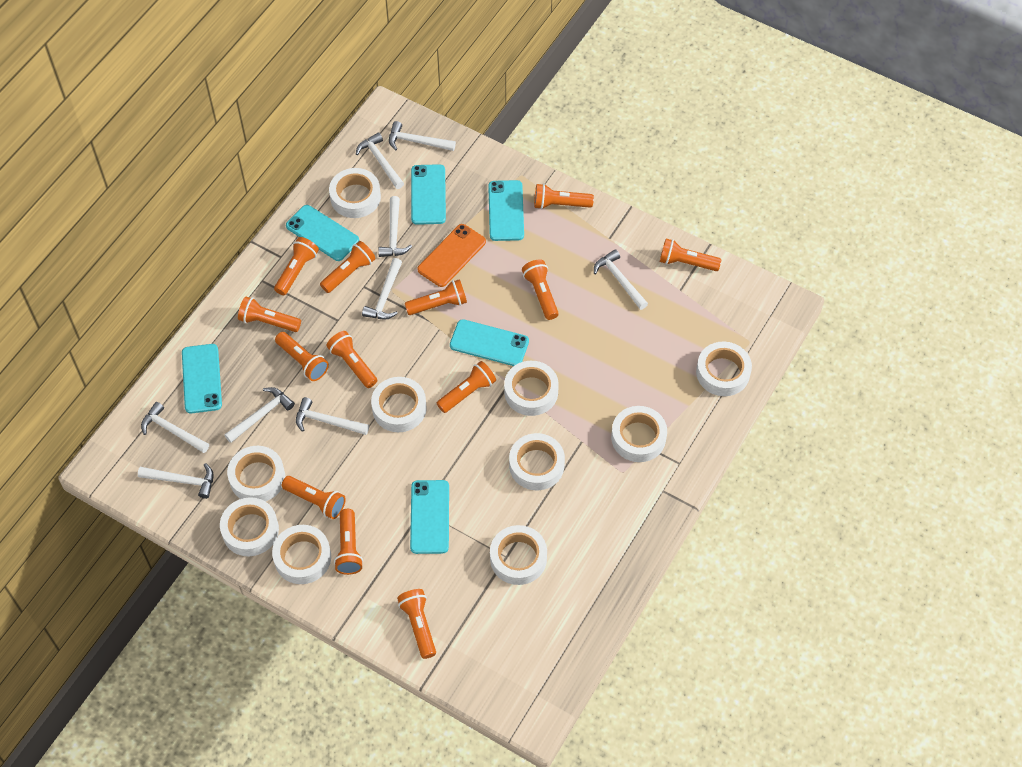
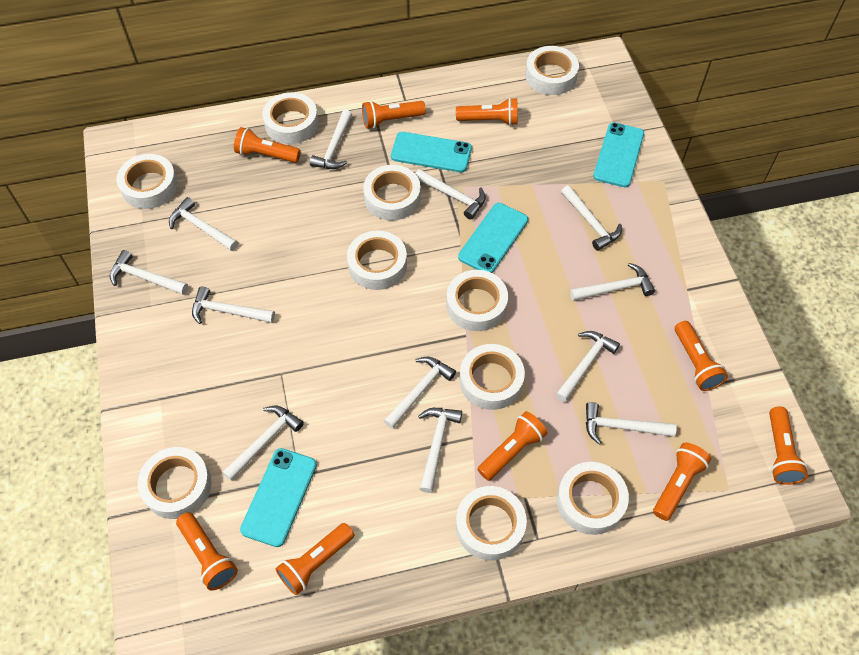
orange flashlight: [238,296,301,332] [274,237,319,295] [275,332,329,381] [282,476,346,519] [320,241,376,293] [327,331,377,388] [334,509,363,575] [397,589,436,659] [405,279,467,315] [437,361,496,413] [522,259,559,320] [534,183,594,209] [660,239,721,271] = 13 -> [176,512,238,591] [234,127,301,163] [275,523,354,595] [362,101,426,129] [456,98,518,126] [477,411,548,481] [653,443,711,521] [675,321,728,391] [769,406,808,485] = 9
orange phone: [418,224,486,287] = 1 -> none = 0
turquoise phone: [182,344,222,414] [286,205,359,261] [410,480,449,554] [411,164,446,225] [450,319,529,366] [488,180,524,241] = 6 -> [240,448,317,547] [391,132,472,172] [458,203,528,273] [593,122,644,187] = 4
white hammer: [138,463,214,499] [141,402,209,453] [224,387,295,443] [296,397,369,435] [356,132,404,189] [362,258,402,320] [378,196,412,257] [389,121,456,151] [594,249,648,310] = 9 -> [110,250,188,295] [169,197,238,251] [192,286,275,324] [222,406,304,481] [310,110,352,169] [384,357,456,429] [415,169,486,220] [418,408,462,493] [555,331,620,402] [561,185,622,251] [570,263,655,301] [586,402,677,444] = 12

